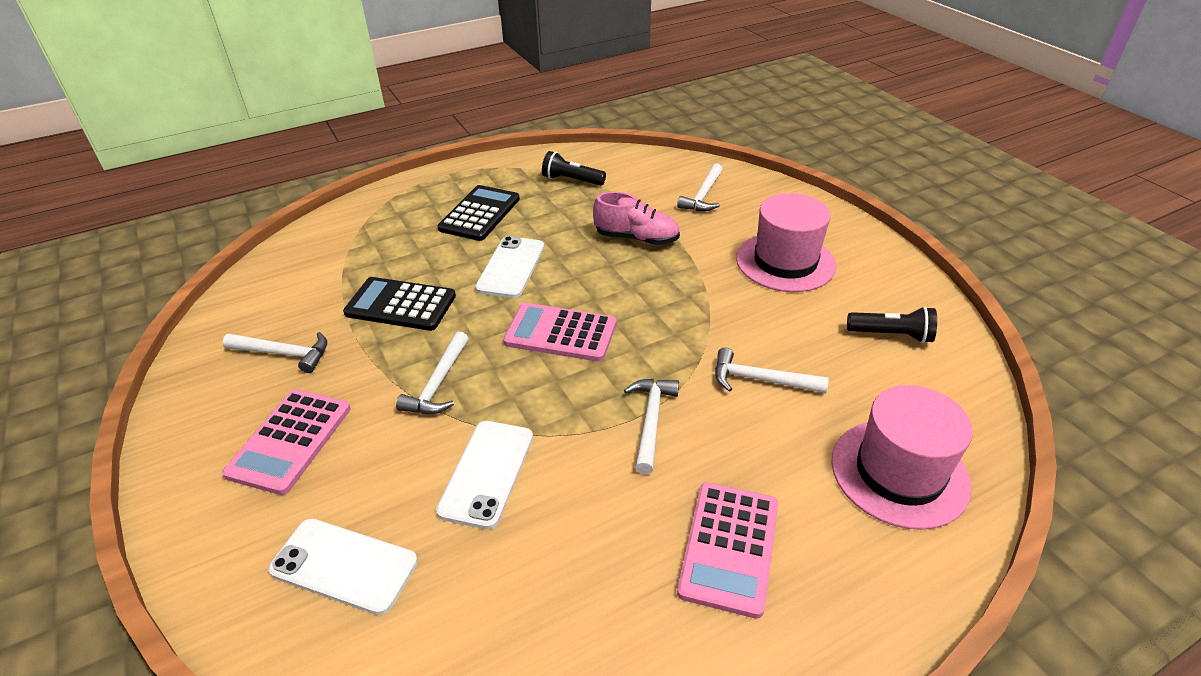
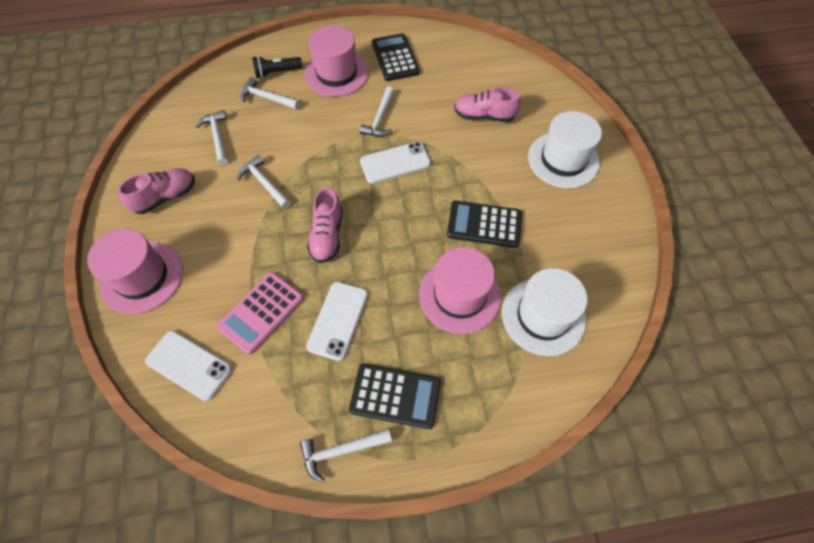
black calculator: [343,277,456,331] [437,185,520,241] = 2 -> [349,364,441,429] [372,33,420,81] [447,200,522,248] = 3
black flashlight: [542,151,606,186] [847,306,937,343] = 2 -> [252,56,302,78] = 1
pink calculator: [222,389,351,495] [503,303,616,362] [677,482,778,619] = 3 -> [216,272,304,355] = 1
pink hat: [736,193,836,292] [831,385,973,530] = 2 -> [87,229,183,314] [305,26,369,97] [419,247,501,334] = 3
pink shoe: [593,192,680,245] = 1 -> [117,168,195,214] [307,187,343,263] [454,87,521,122] = 3
white hat: none = 0 -> [502,268,588,356] [528,111,602,188] = 2

